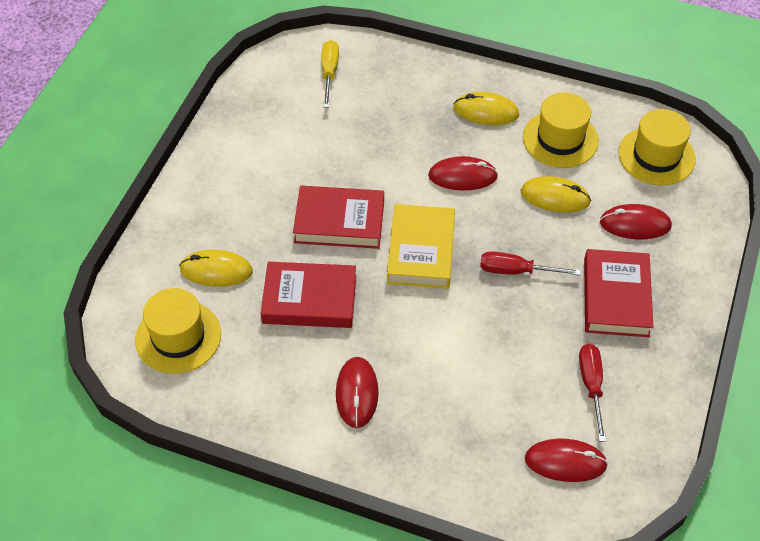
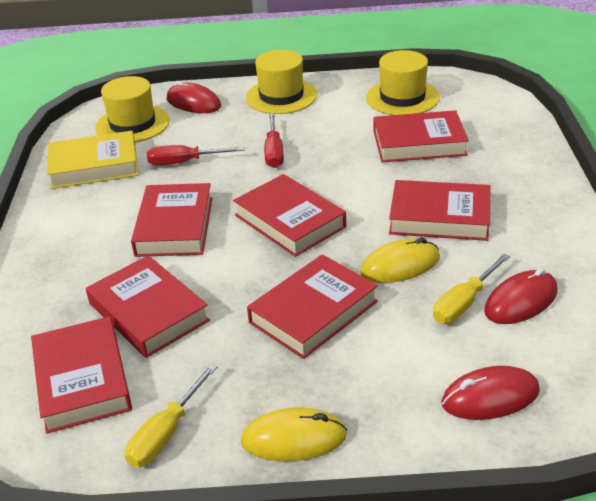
red book: [260,262,356,328] [293,186,384,249] [584,249,653,337] = 3 -> [31,316,132,434] [86,255,210,358] [131,183,213,257] [233,174,346,257] [247,254,378,359] [373,110,469,162] [389,180,490,241] = 7
red mouse: [336,357,379,428] [428,156,498,191] [525,438,608,482] [600,204,672,239] = 4 -> [167,81,221,113] [441,366,540,420] [484,268,558,324] = 3
yellow mouse: [179,250,253,287] [453,92,519,125] [521,176,591,213] = 3 -> [241,407,347,462] [360,237,440,283] = 2
yellow screwdriver: [321,40,339,108] = 1 -> [125,364,217,467] [433,253,510,324] = 2

